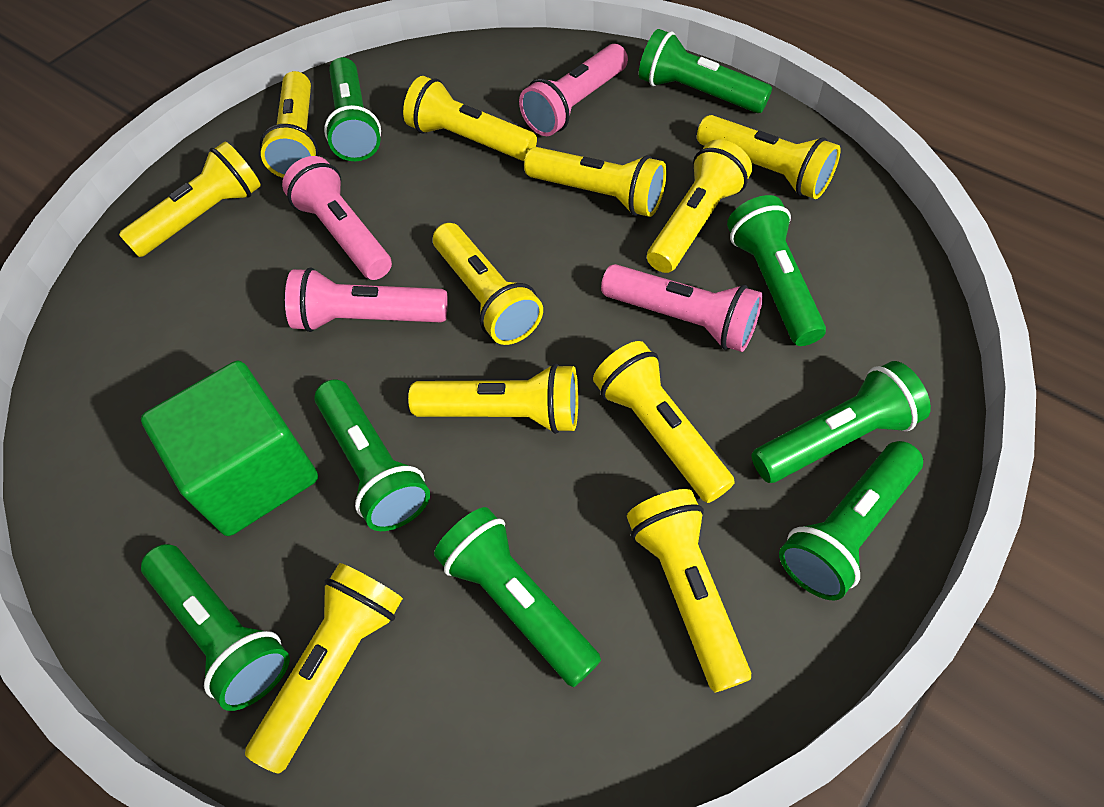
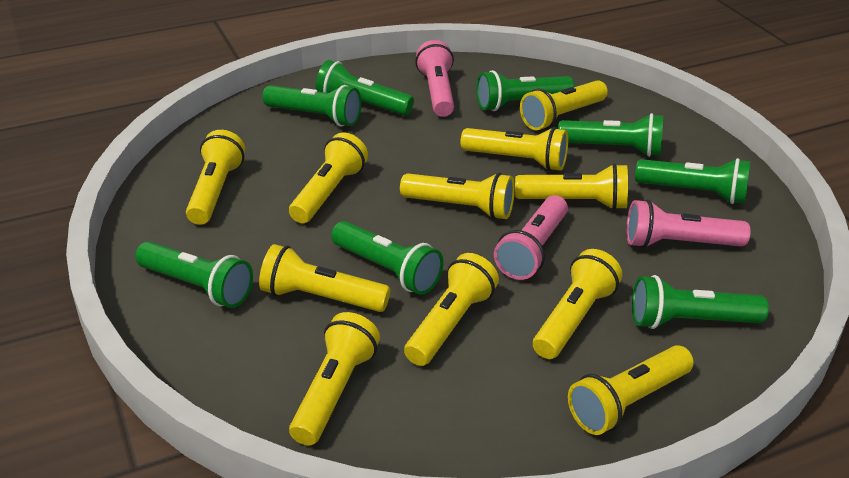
green cube: [141,361,318,536] = 1 -> none = 0
pink flashlight: [282,156,392,280] [285,267,448,332] [519,44,628,136] [601,264,763,352] = 4 -> [415,40,454,117] [494,195,568,280] [626,199,751,248] = 3

